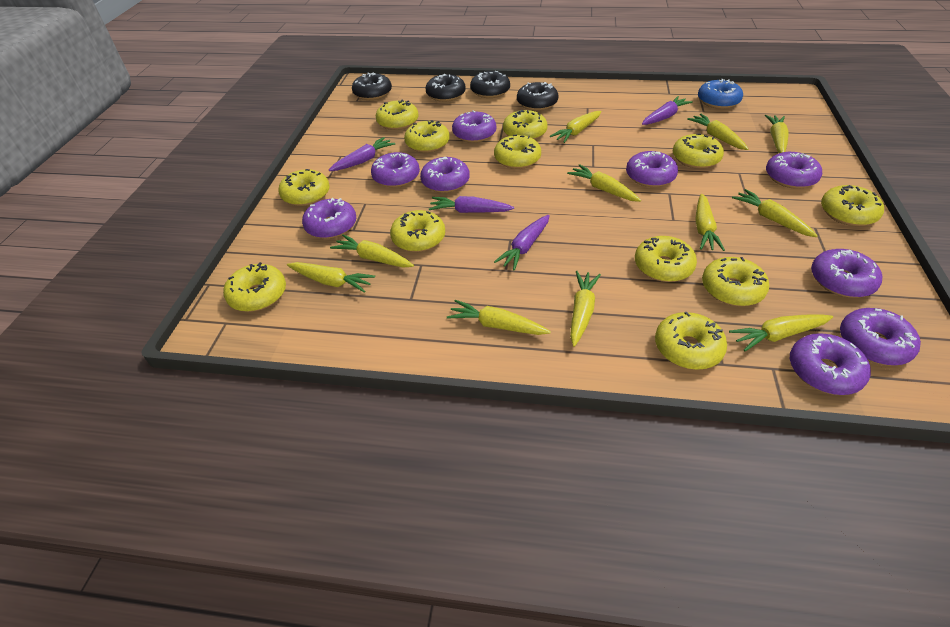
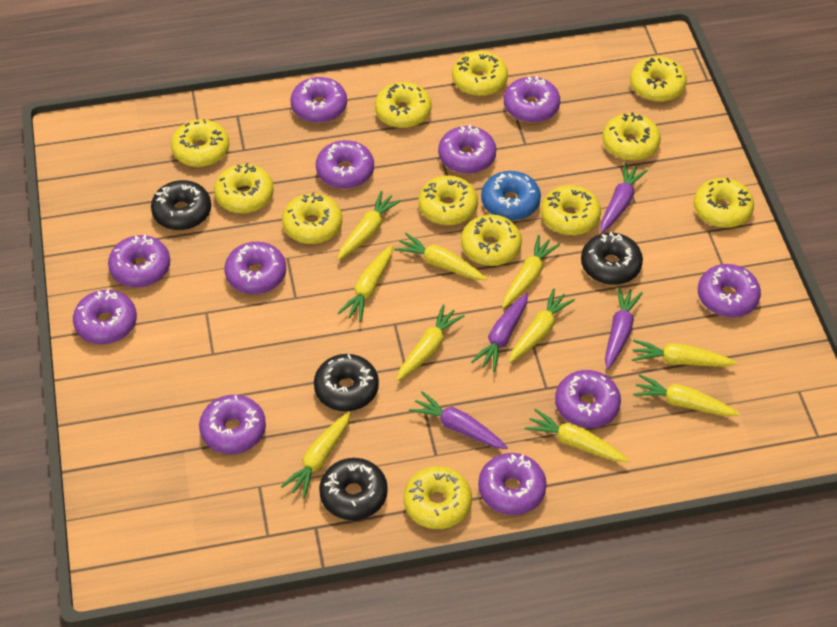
purple donut: [302,198,356,239] [371,152,420,188] [420,157,470,193] [452,110,496,143] [626,151,678,187] [766,152,822,189] [790,333,871,395] [811,249,882,298] [840,308,921,366] = 9 -> [73,289,137,344] [108,235,170,288] [199,395,266,454] [224,242,286,294] [290,77,347,123] [316,140,374,189] [438,125,497,174] [478,453,547,515] [504,76,560,123] [555,370,621,428] [698,264,761,317] = 11
yellow carrot: [287,262,375,293] [330,234,414,268] [447,300,551,335] [550,111,602,143] [567,164,641,202] [570,271,601,347] [687,114,749,150] [695,194,725,251] [729,314,833,351] [732,189,818,237] [765,115,789,153] = 11 -> [281,412,351,499] [337,191,402,260] [338,245,393,322] [394,233,487,280] [396,304,465,381] [502,235,560,309] [509,288,575,363] [525,409,629,462] [632,339,737,367] [633,374,739,416] = 10

